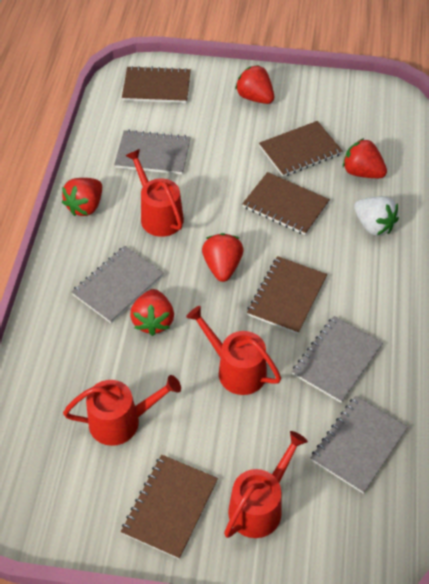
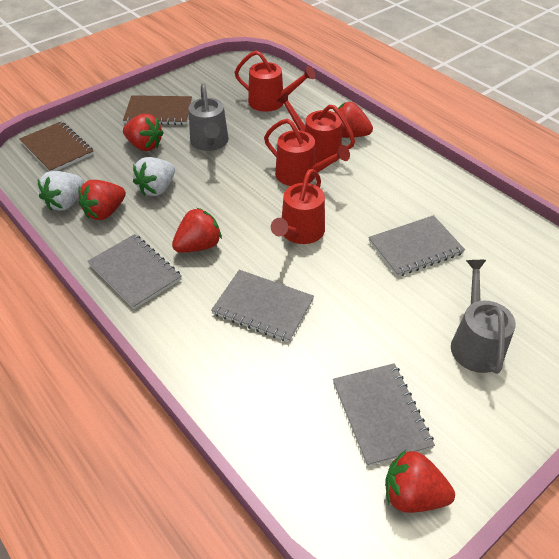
brown notebook: [121,455,218,559] [122,66,191,103] [242,172,330,235] [247,256,327,334] [259,121,342,177] = 5 -> [19,121,94,171] [123,95,192,125] = 2
grey watering can: none = 0 -> [189,83,229,151] [451,260,516,374] = 2
white strawberry: [354,196,399,236] = 1 -> [38,171,84,211] [133,157,175,196] = 2

